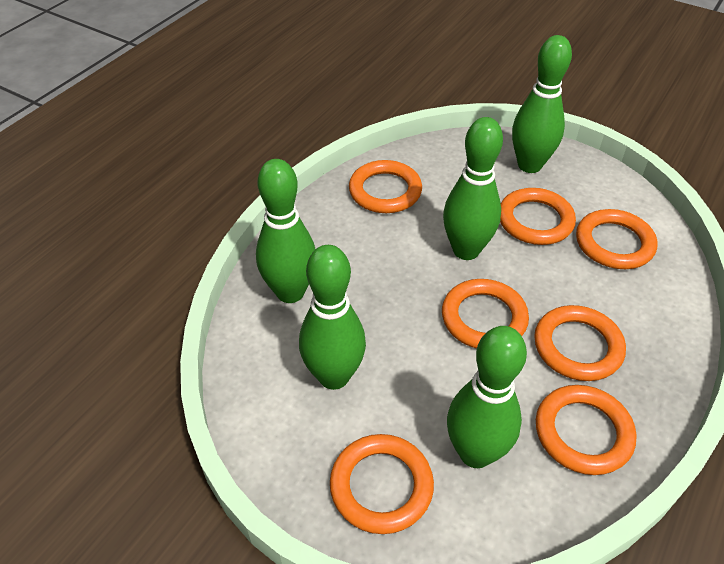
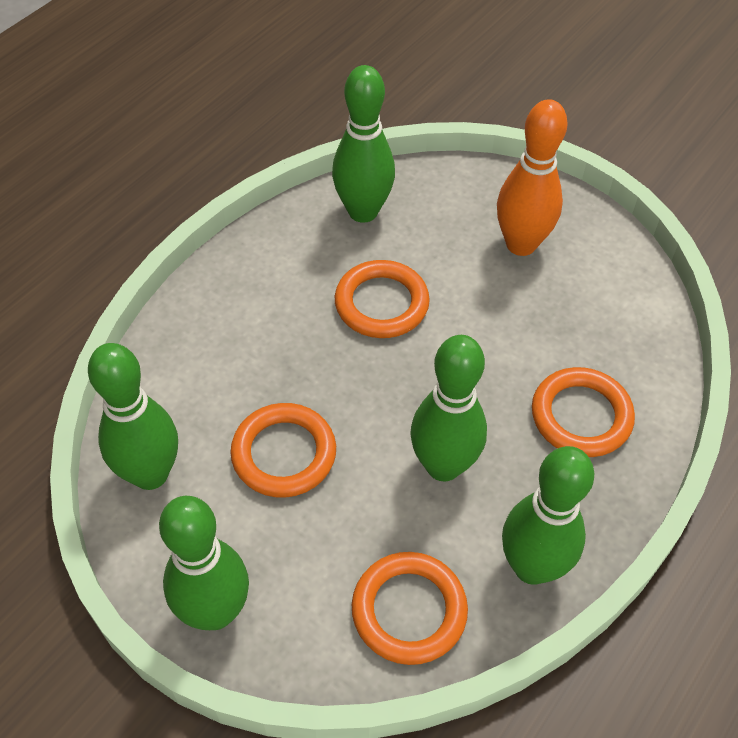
orange bowling pin: none = 0 -> [497,99,568,256] = 1
orange ring: [330,434,434,534] [349,160,422,213] [442,279,529,348] [500,188,576,245] [534,305,626,381] [536,385,637,475] [576,209,657,269] = 7 -> [230,403,336,498] [335,260,430,338] [352,552,468,665] [532,367,635,457] = 4

